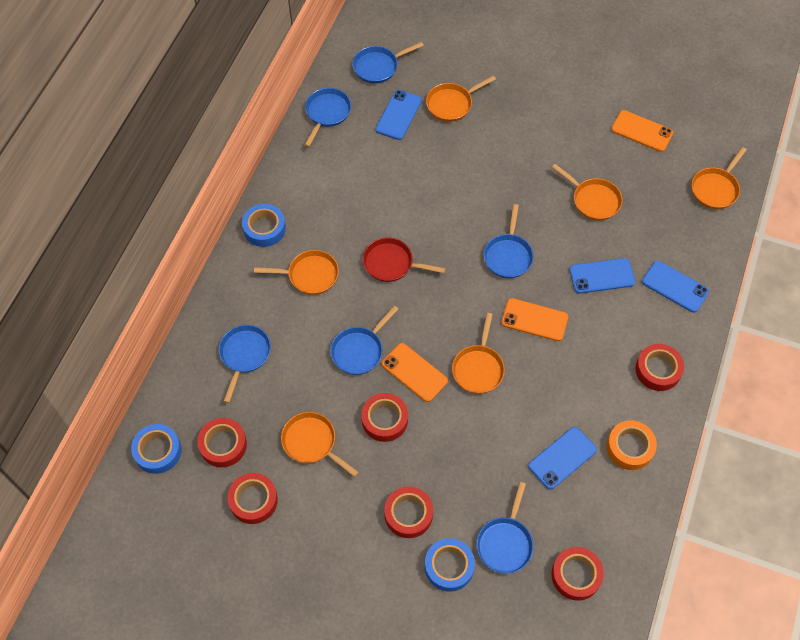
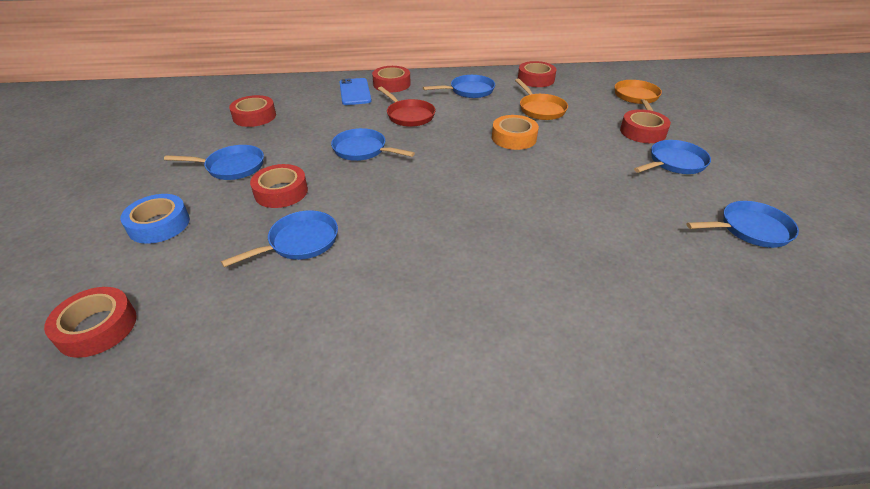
blue phone: [376,90,422,140] [528,427,597,490] [569,258,635,294] [642,261,709,313] = 4 -> [340,78,372,105] = 1
blue tape: [131,424,182,474] [242,204,286,247] [425,538,475,592] = 3 -> [120,194,190,244] = 1
orange pan: [254,250,339,295] [281,412,359,477] [426,75,496,122] [452,313,505,394] [552,164,622,221] [692,147,747,209] = 6 -> [515,78,568,120] [614,80,662,111] = 2
orange phone: [382,343,448,402] [501,298,568,341] [611,110,673,152] = 3 -> none = 0

